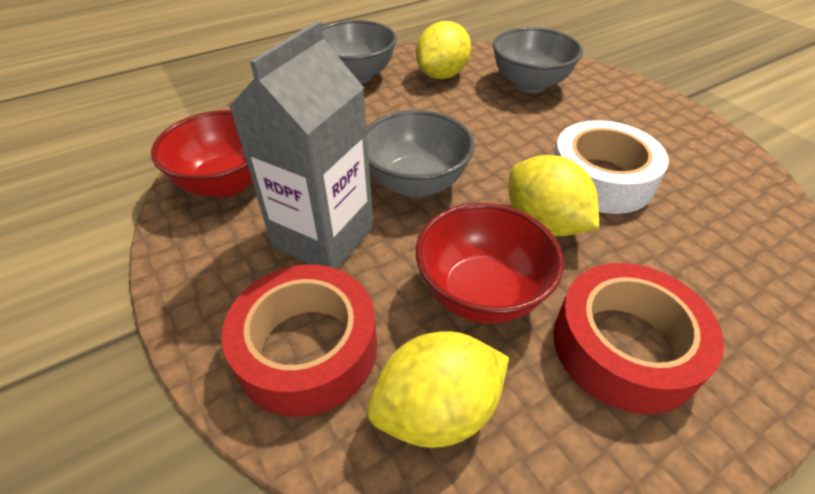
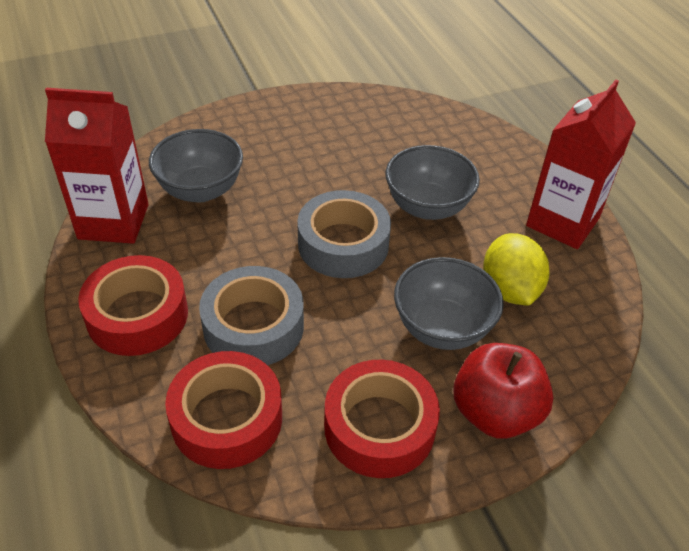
grey carton: [229,21,373,269] = 1 -> none = 0
grey tape: none = 0 -> [199,266,304,365] [297,190,391,278] = 2
red apple: none = 0 -> [453,343,554,439] = 1
red bowl: [151,110,253,197] [416,203,564,324] = 2 -> none = 0
red carton: none = 0 -> [45,88,149,244] [526,80,636,249] = 2
red tape: [221,265,377,417] [553,263,724,415] = 2 -> [78,255,188,356] [165,351,282,469] [324,360,440,478] = 3
white tape: [554,120,669,214] = 1 -> none = 0
yellow lemon: [367,331,509,448] [416,21,471,79] [509,155,599,236] = 3 -> [483,233,550,306] = 1

